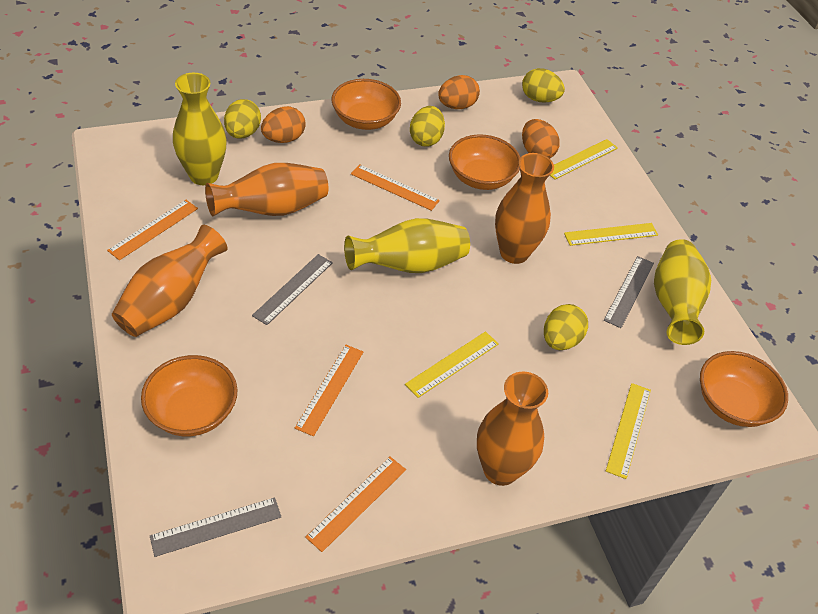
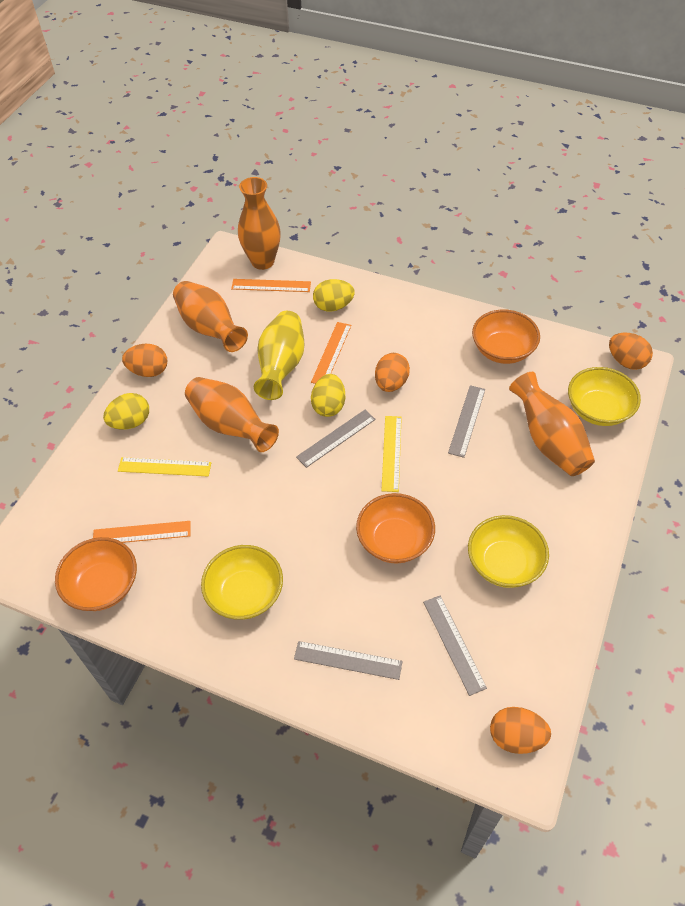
grey ruler: [150,497,281,557] [252,254,333,325] [604,256,654,328] = 3 -> [294,641,403,680] [296,410,376,468] [423,596,487,696] [448,385,485,458] = 4
orange bowl: [141,355,237,437] [332,79,401,130] [449,134,520,190] [700,351,788,427] = 4 -> [55,537,137,611] [356,493,435,564] [472,309,540,364] = 3
orange egg: [261,106,306,143] [438,75,480,109] [522,119,560,159] = 3 -> [122,344,167,377] [375,353,410,392] [490,707,551,754] [609,333,653,370] = 4
orange ruler: [107,200,198,260] [295,345,363,437] [305,457,406,552] [351,164,440,211] = 4 -> [93,521,191,543] [231,279,311,292] [311,322,351,384] = 3
yellow bowl: none = 0 -> [201,545,283,620] [468,515,549,588] [568,367,641,426] = 3
yellow egg: [224,99,261,139] [410,106,445,147] [522,68,565,103] [544,304,588,350] = 4 -> [103,393,149,430] [311,374,345,417] [313,279,355,312] = 3
yellow ruler: [405,331,499,398] [550,139,618,180] [564,223,658,246] [606,383,651,479] = 4 -> [118,457,211,477] [381,416,402,492] = 2
yellow vase: [173,73,227,185] [344,218,470,273] [654,239,711,345] = 3 -> [254,311,304,400] = 1

